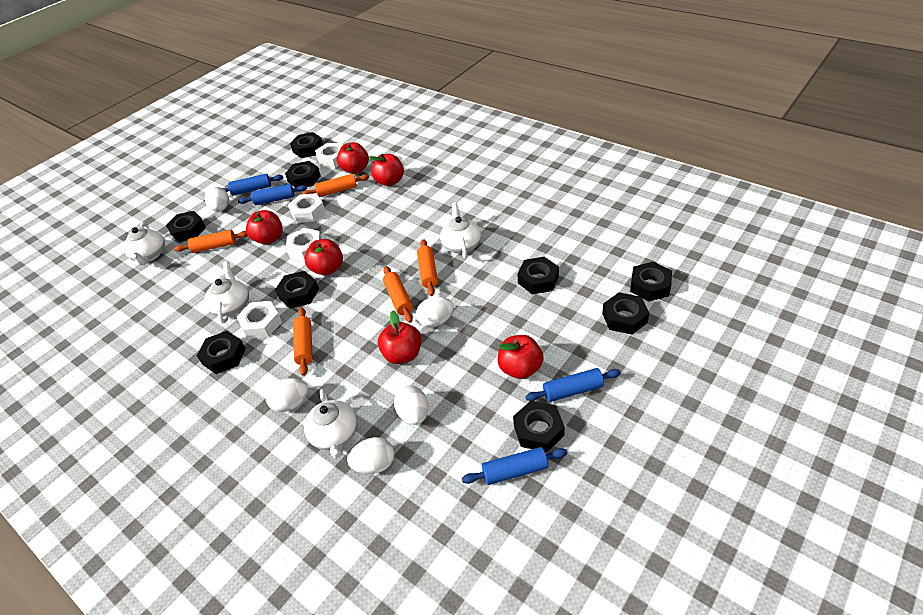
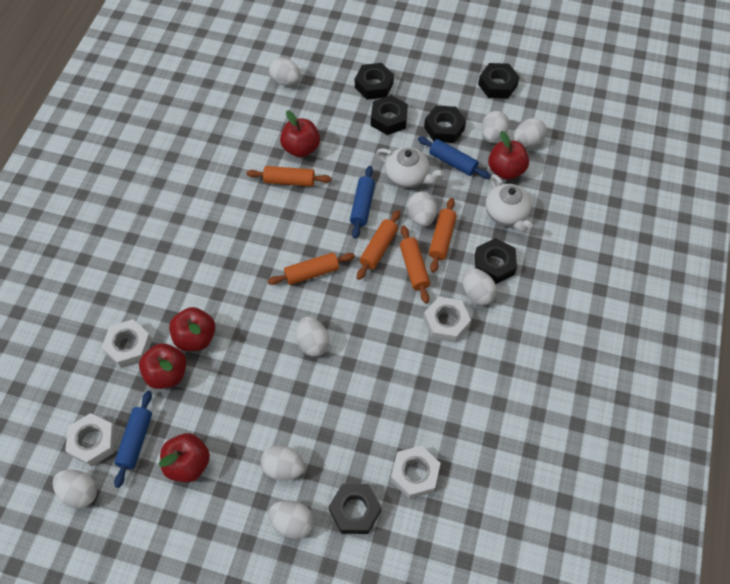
black nut: [166,211,206,242] [197,331,246,374] [275,271,319,309] [285,161,321,188] [290,132,323,158] [513,401,565,453] [518,257,559,294] [602,292,649,335] [630,262,672,302] = 9 -> [329,484,381,534] [355,63,394,100] [371,95,408,135] [424,106,466,143] [475,238,517,284] [478,63,520,99] = 6
blue rolling pin: [223,174,284,196] [238,184,307,205] [462,447,567,485] [525,368,621,402] = 4 -> [114,391,152,488] [350,166,375,239] [418,137,491,179] = 3
red apple: [246,210,283,245] [305,239,343,276] [337,142,369,174] [369,153,404,186] [378,311,421,364] [497,335,544,379] = 6 -> [139,343,187,389] [159,433,210,482] [169,307,215,351] [280,110,320,158] [488,131,529,180] = 5
white egg: [205,187,229,212] [266,378,309,412] [347,437,394,474] [394,385,428,425] [416,297,454,328] = 5 -> [53,470,97,508] [261,445,305,481] [268,501,314,539] [269,57,301,86] [296,317,329,357] [408,191,437,227] [462,268,497,306] [481,111,510,143] [513,118,547,148] = 9
white teapot: [123,222,165,265] [204,261,249,324] [304,389,357,458] [440,202,481,258] = 4 -> [376,147,444,188] [485,174,533,232] = 2

